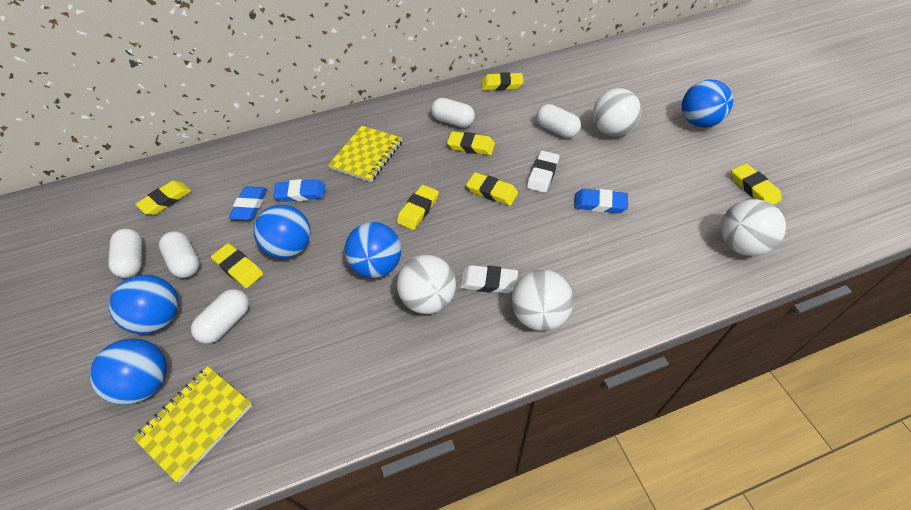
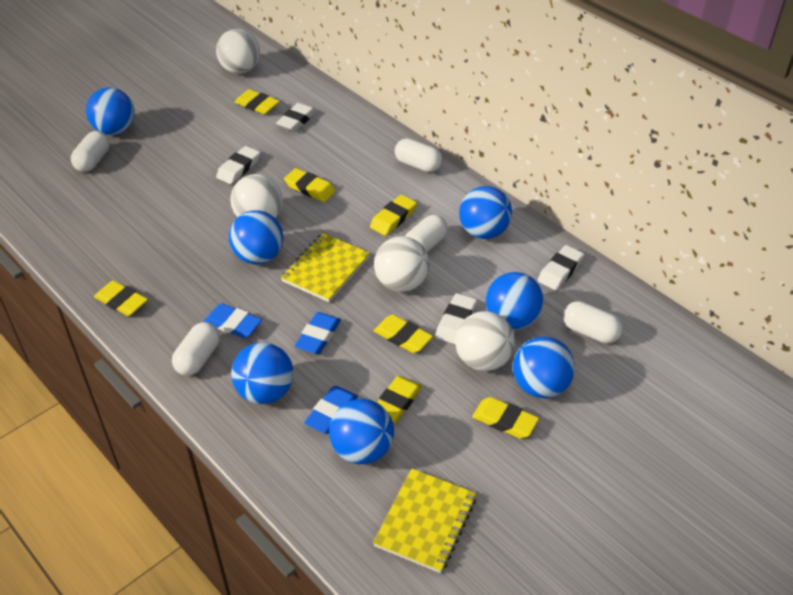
blue ball: [90,338,167,405] [109,275,178,334] [253,205,311,259] [345,222,401,278] [682,80,733,128] = 5 -> [86,87,135,135] [229,210,283,264] [231,343,293,404] [329,399,394,464] [459,186,512,239] [486,272,544,330] [513,337,575,398] = 7
white eraser: [460,265,518,293] [527,151,560,193] = 2 -> [216,146,260,184] [276,103,317,131] [435,293,477,344] [538,245,584,290] = 4

